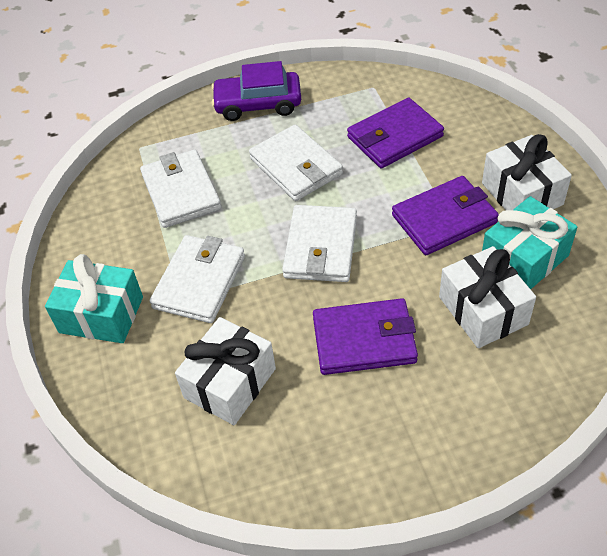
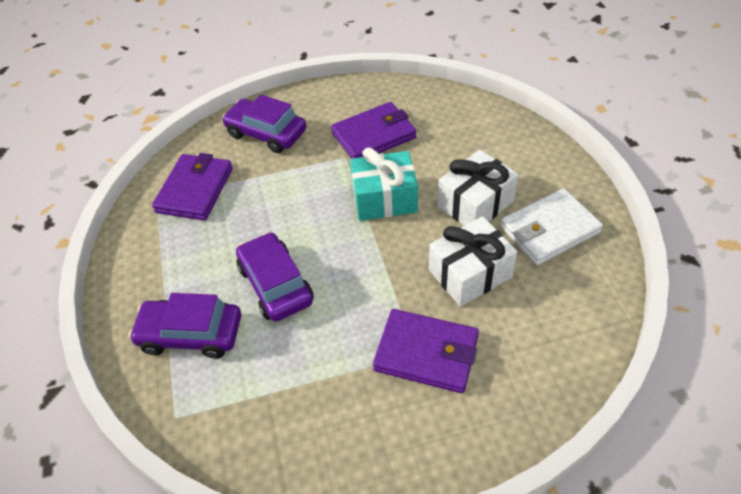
purple car: [211,61,301,121] = 1 -> [129,293,241,359] [222,94,306,153] [236,232,314,321] = 3
turquoise gift: [45,254,143,343] [482,196,577,289] = 2 -> [350,147,418,221] = 1
white gift: [175,317,276,425] [439,246,536,348] [482,134,572,210] = 3 -> [429,216,517,307] [438,150,518,226] = 2
white wallet: [140,150,221,228] [150,235,245,323] [249,125,343,201] [282,205,357,282] = 4 -> [500,188,603,265] = 1

